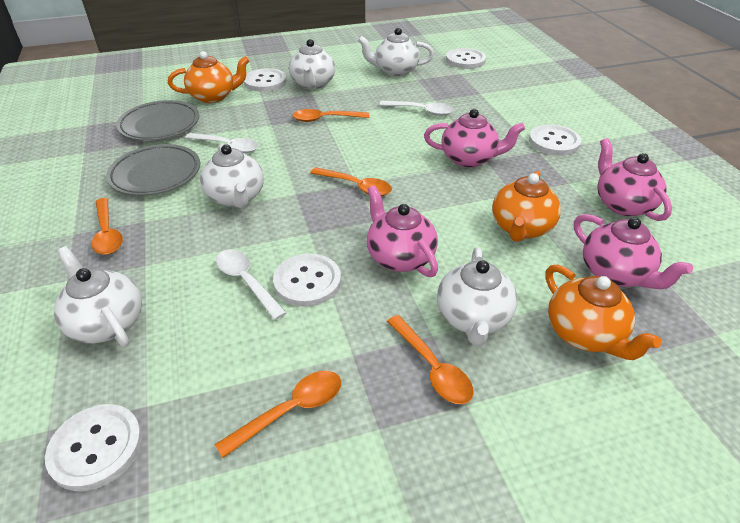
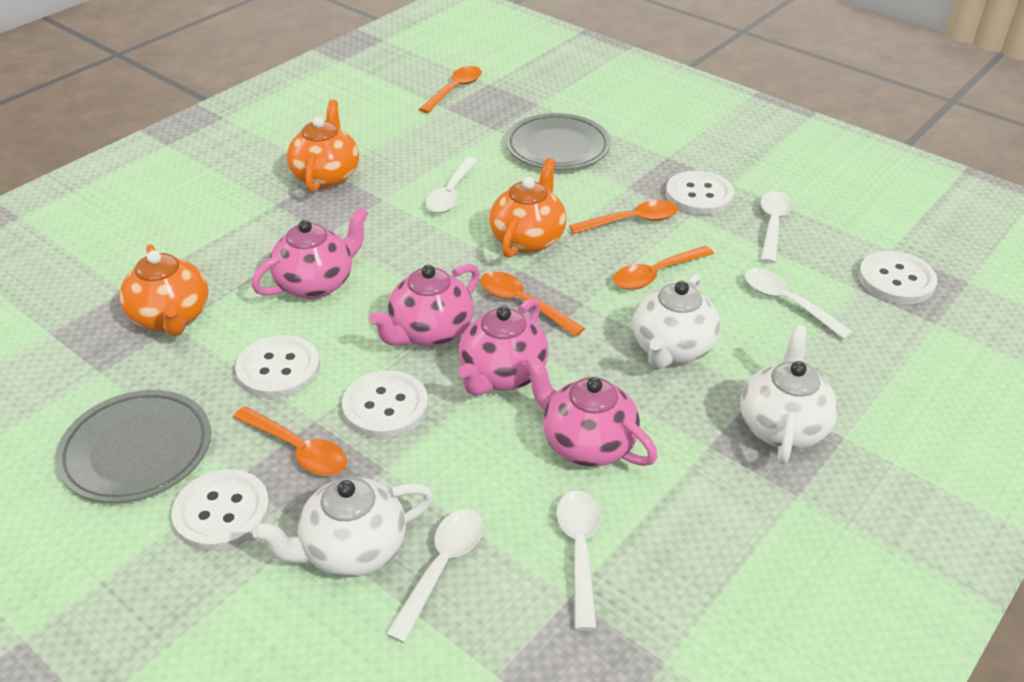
white spoon: [185,133,258,153] [216,249,287,320] [379,101,453,116] = 3 -> [386,509,484,643] [426,157,478,213] [556,490,601,630] [744,268,853,340] [761,191,793,263] = 5
white teapot: [54,246,142,347] [200,144,264,208] [289,39,335,89] [358,28,434,77] [437,247,518,346] = 5 -> [252,477,434,578] [633,273,721,369] [740,325,838,464] = 3

